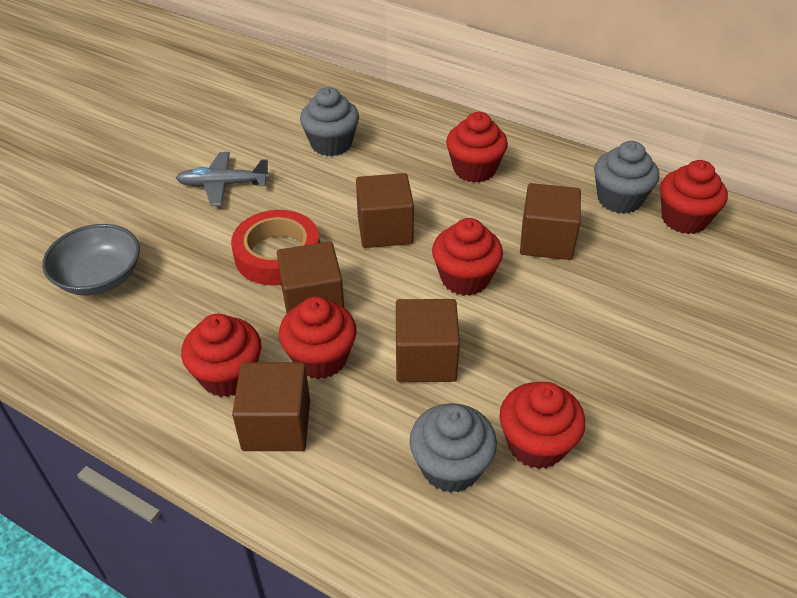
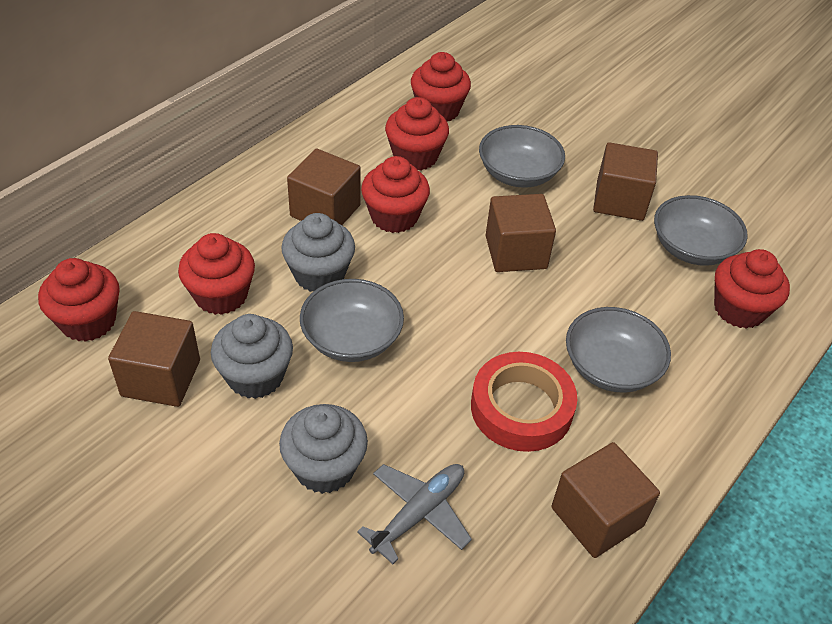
grey bowl: [42,224,140,296] = 1 -> [300,279,404,362] [479,125,565,188] [566,307,671,393] [654,195,748,266] = 4

